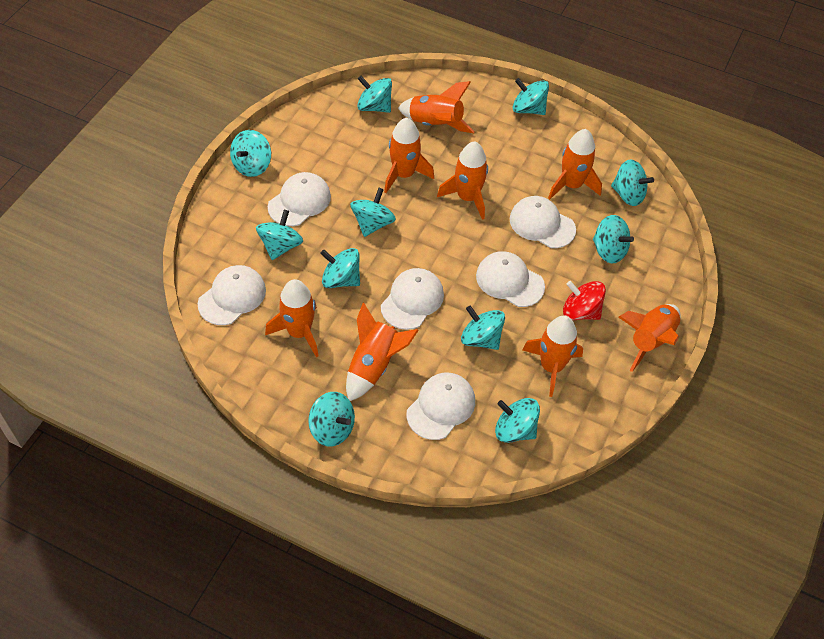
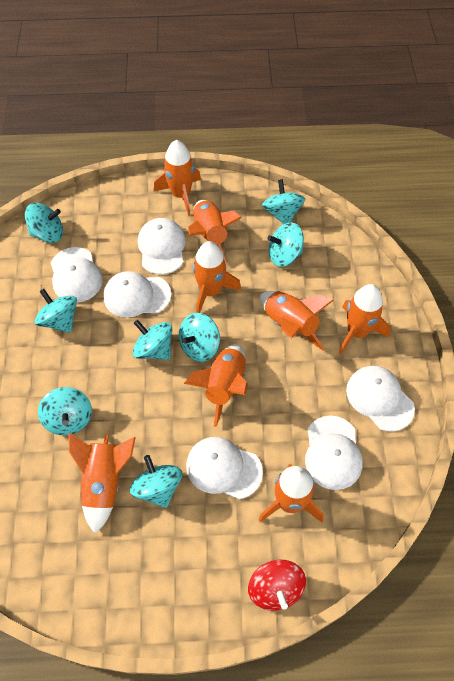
turquoise spinning top: [230,130,271,177] [256,210,303,260] [308,392,355,447] [320,248,360,288] [350,188,396,237] [357,76,392,113] [461,306,505,350] [495,398,540,443] [513,78,549,115] [593,215,634,264] [611,159,654,206] = 11 -> [25,203,63,243] [35,289,77,333] [38,387,92,435] [130,455,182,508] [133,320,172,360] [179,313,220,362] [262,179,305,224] [267,222,304,267] = 8

